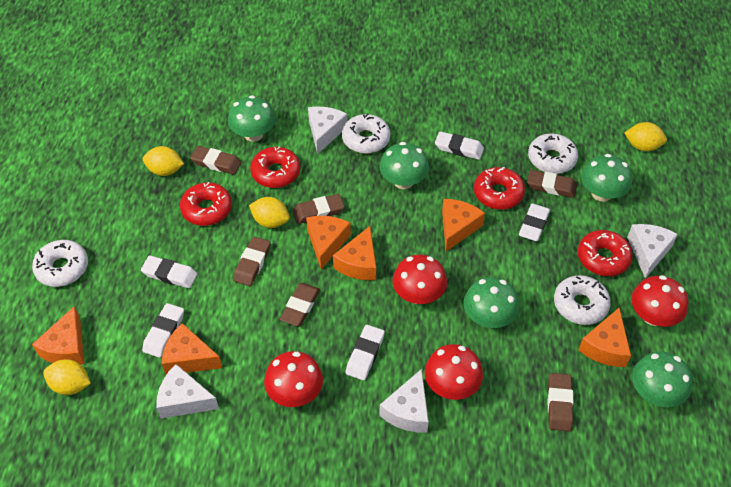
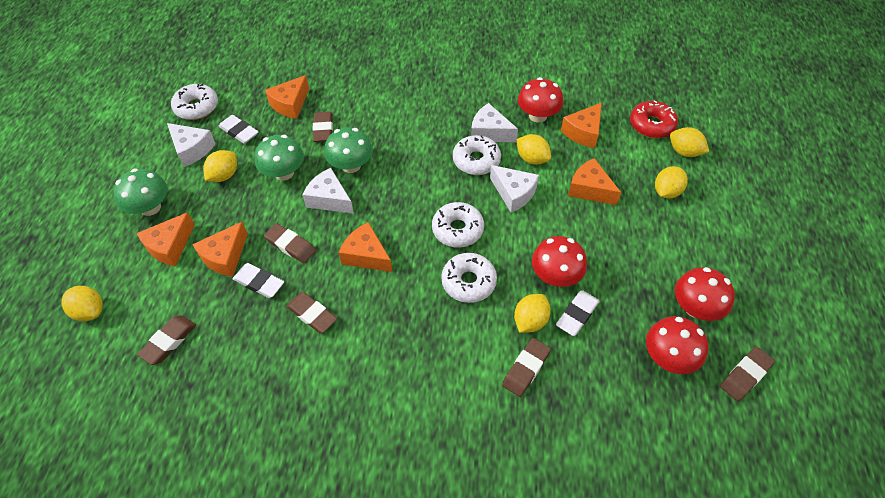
green mushroom: [228,95,276,142] [380,142,429,189] [464,277,519,328] [581,154,632,202] [632,351,693,408] = 5 -> [113,168,168,216] [255,135,304,181] [324,127,373,173] = 3
red donut: [180,182,232,226] [250,146,300,188] [474,167,525,210] [578,230,633,276] = 4 -> [630,100,678,138] = 1
white eraser: [141,256,197,288] [142,303,184,358] [345,325,385,380] [435,131,484,160] [519,203,550,241] = 5 -> [218,115,259,144] [233,263,284,298] [556,290,600,336] = 3
yellow lemon: [43,359,91,395] [143,146,184,176] [249,197,290,228] [625,122,667,151] = 4 -> [62,286,103,321] [203,150,237,182] [514,294,551,333] [517,134,551,164] [655,166,688,199] [670,127,709,157] = 6

